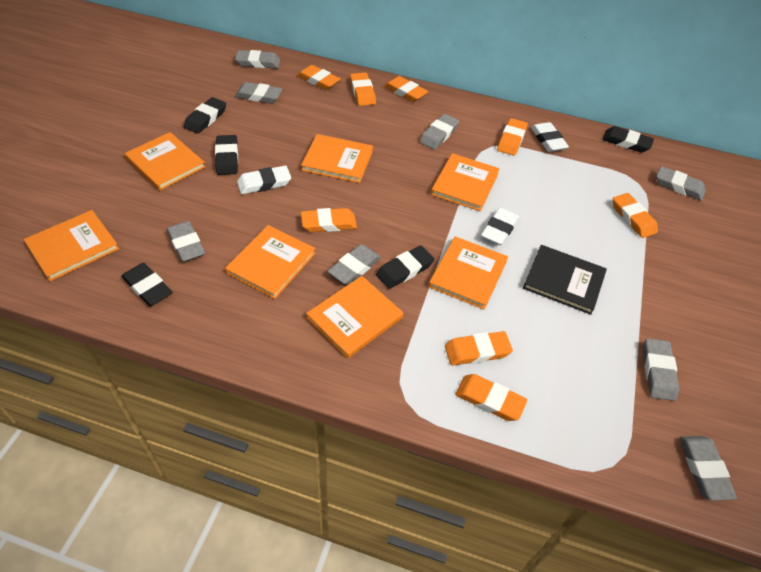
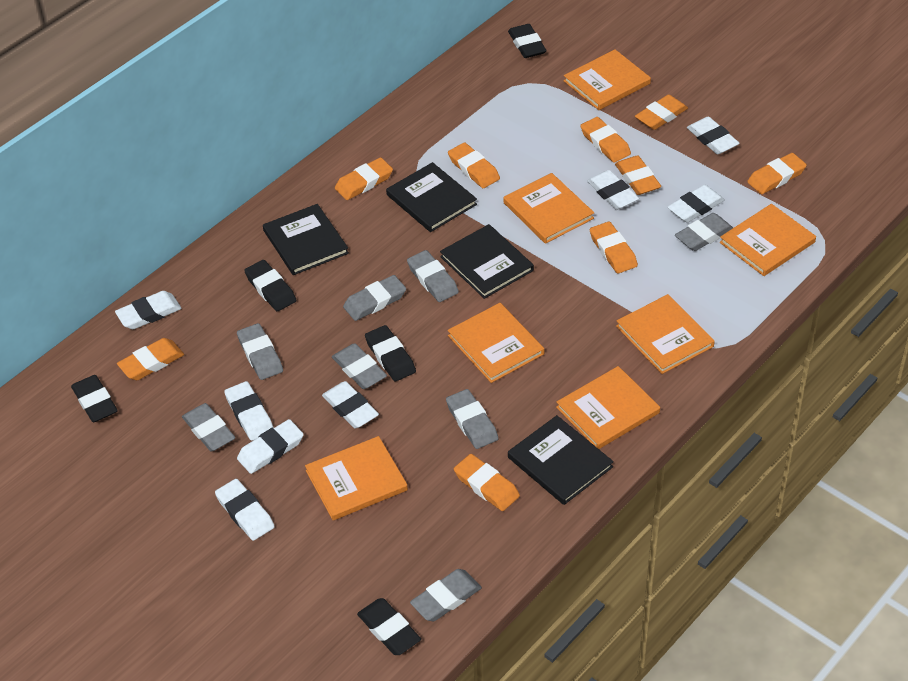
black book: [523,245,607,315] = 1 -> [263,204,349,275] [386,162,477,232] [440,224,534,299] [508,415,614,505] = 4
orange eraser: [297,65,341,90] [301,208,357,232] [350,72,376,106] [384,76,428,102] [445,331,513,366] [455,374,527,421] [497,118,528,156] [613,193,658,238] = 8 -> [117,338,184,380] [335,157,393,200] [448,142,500,188] [454,454,520,511] [580,117,631,163] [590,221,638,274] [615,155,661,195] [635,94,688,130] [747,153,807,194] = 9
white eraser: [237,166,291,194] [481,208,519,245] [531,122,569,152] = 3 -> [115,291,182,329] [215,479,275,541] [224,381,274,441] [237,419,304,474] [322,381,379,428] [587,170,639,210] [668,185,725,222] [687,117,740,154] = 8

